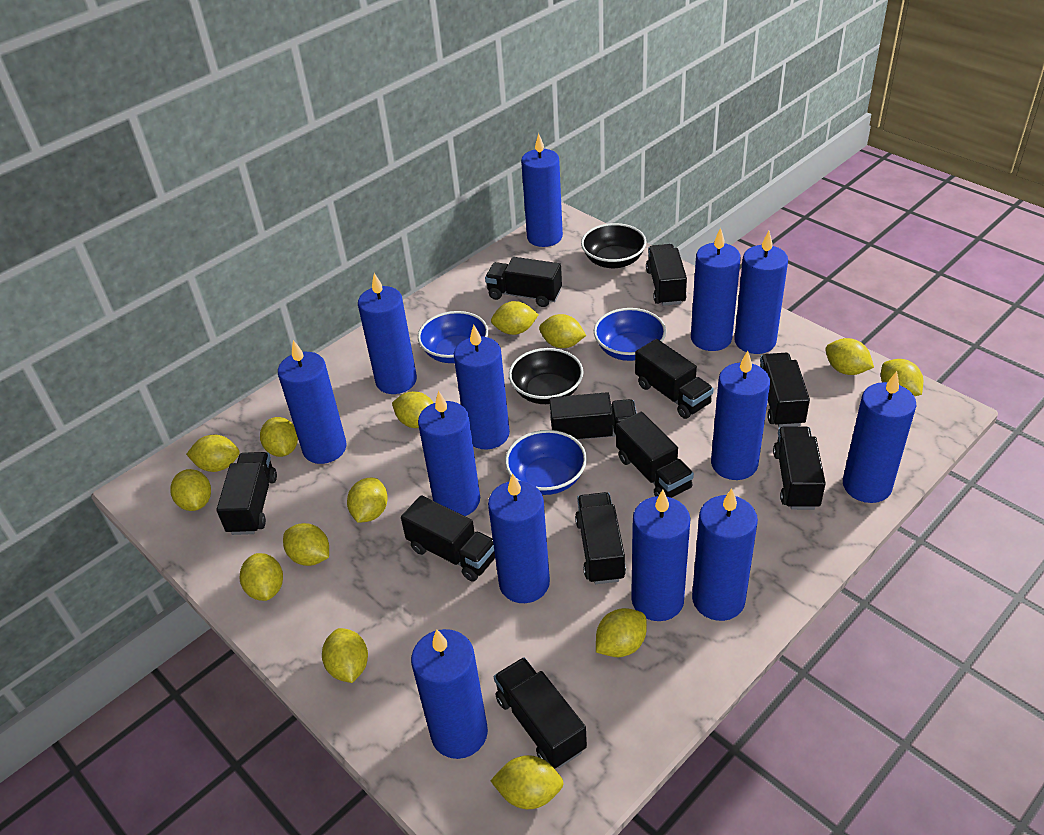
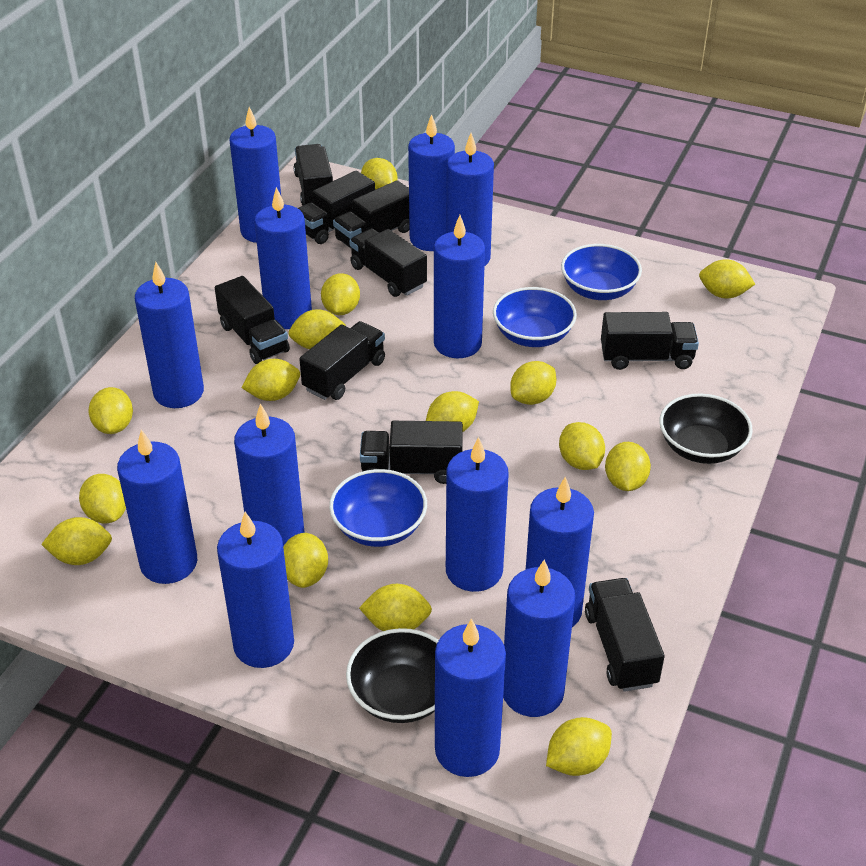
black truck: [216,452,277,535] [401,495,495,582] [485,257,562,307] [494,657,587,768] [549,392,637,440] [575,492,626,584] [616,412,694,498] [635,339,714,419] [646,244,687,306] [760,353,810,427] [773,426,826,510] = 11 -> [215,276,290,364] [294,144,333,206] [298,171,375,244] [299,321,385,400] [333,180,410,248] [349,228,427,297] [360,421,463,484] [585,578,665,692] [601,312,699,370] = 9
yellow lemon: [170,469,211,511] [186,434,240,472] [240,553,283,601] [260,417,298,457] [283,523,329,566] [322,628,368,683] [347,478,388,523] [392,392,433,428] [490,755,564,809] [491,301,539,335] [539,314,586,348] [596,608,647,657] [825,338,874,375] [881,359,923,396] = 14 -> [41,517,112,565] [79,474,126,523] [88,387,133,434] [241,359,300,401] [283,533,328,588] [289,309,346,349] [321,273,360,315] [359,584,432,631] [361,158,398,190] [426,391,479,432] [510,361,556,405] [546,717,612,776] [559,422,605,470] [605,442,651,491] [699,259,755,298] = 15

